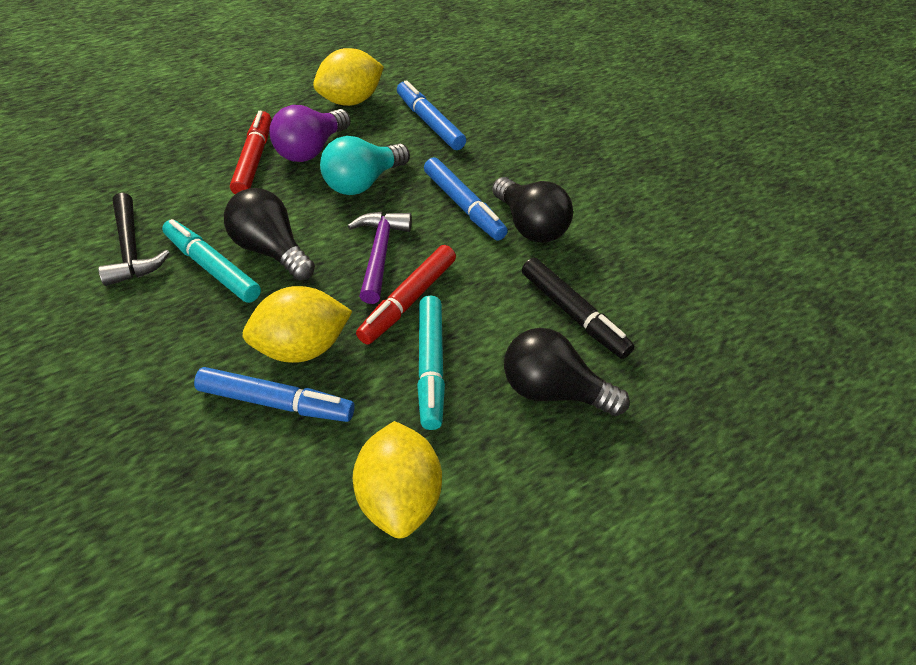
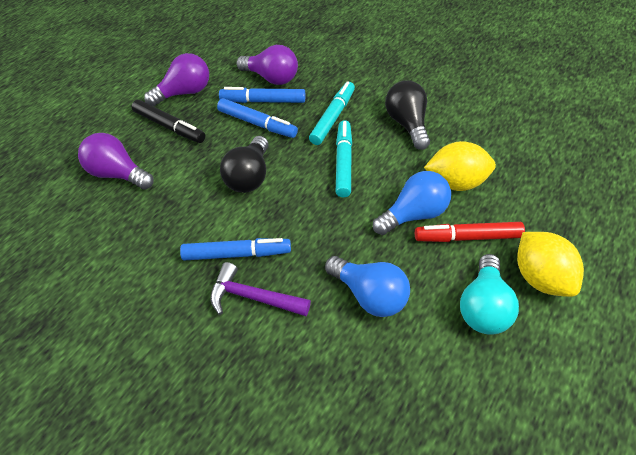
black hammer: [98,193,170,286] = 1 -> none = 0
black light bulb: [224,188,315,280] [492,177,573,243] [504,328,630,416] = 3 -> [220,136,268,193] [385,81,430,150] = 2
blue light bulb: none = 0 -> [325,256,410,317] [373,171,451,235] = 2
purple light bulb: [269,105,351,162] = 1 -> [78,133,154,190] [144,53,209,106] [237,45,298,85] = 3
red marker: [230,111,271,194] [356,245,456,345] = 2 -> [415,222,525,242] = 1
yellow lemon: [242,286,352,363] [313,48,384,106] [353,421,442,538] = 3 -> [424,141,496,191] [517,232,584,297] = 2

